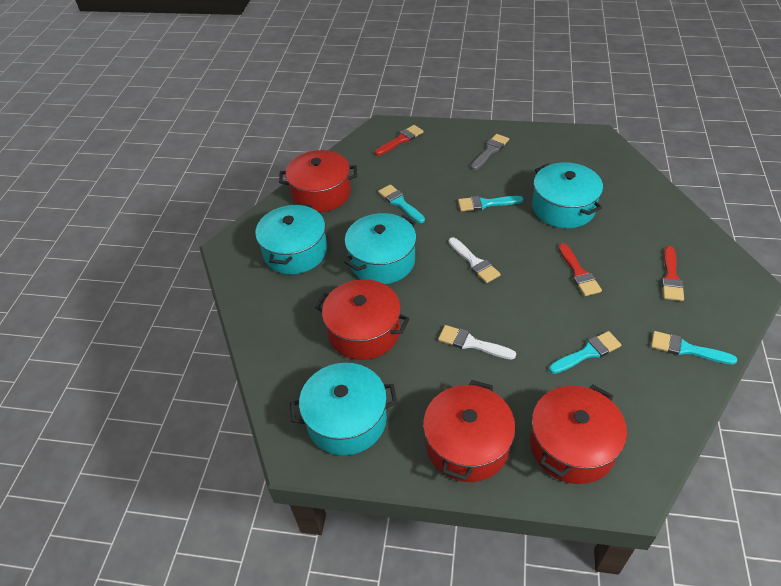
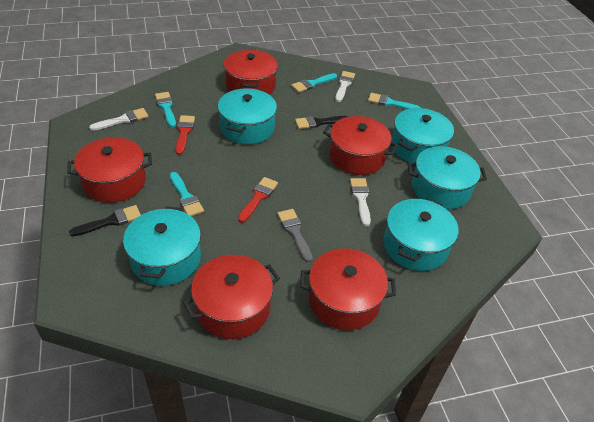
black brush: none = 0 -> [69,205,141,236] [295,116,349,129] = 2
red brush: [375,125,424,156] [559,243,602,296] [662,246,684,301] = 3 -> [175,115,195,155] [238,177,278,223] = 2
red pot: [279,150,357,212] [315,279,410,360] [423,380,516,482] [530,385,627,484] = 4 -> [67,137,152,203] [183,255,280,339] [224,50,278,95] [300,248,396,330] [323,116,398,175] = 5
turquoise pot: [255,203,327,274] [290,363,398,455] [344,213,416,284] [532,162,603,228] = 4 -> [123,206,201,286] [218,88,277,144] [383,198,459,271] [391,108,454,163] [407,146,487,209] = 5
white brush: [438,325,516,359] [448,237,501,283] = 2 -> [89,108,149,131] [335,71,355,102] [350,178,371,226] = 3

